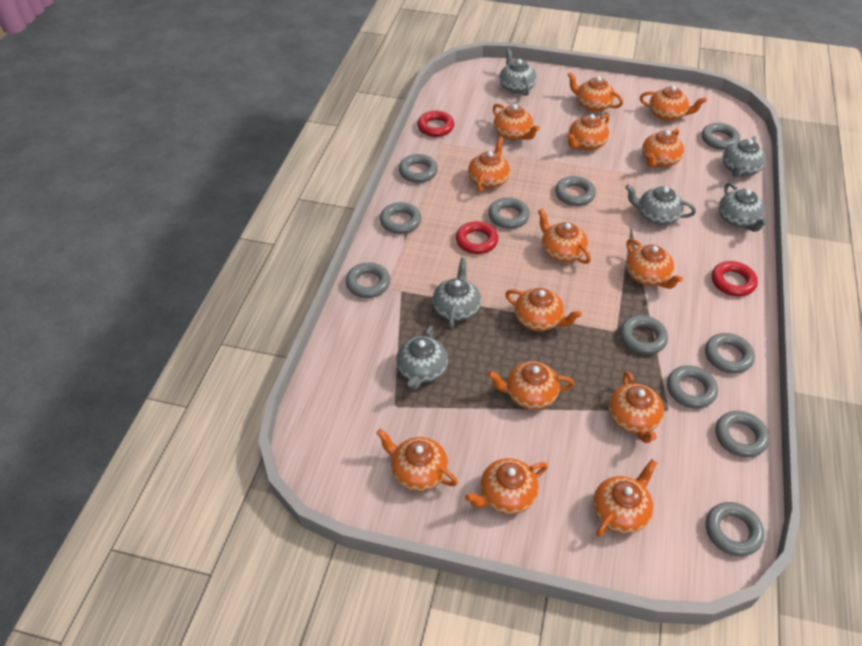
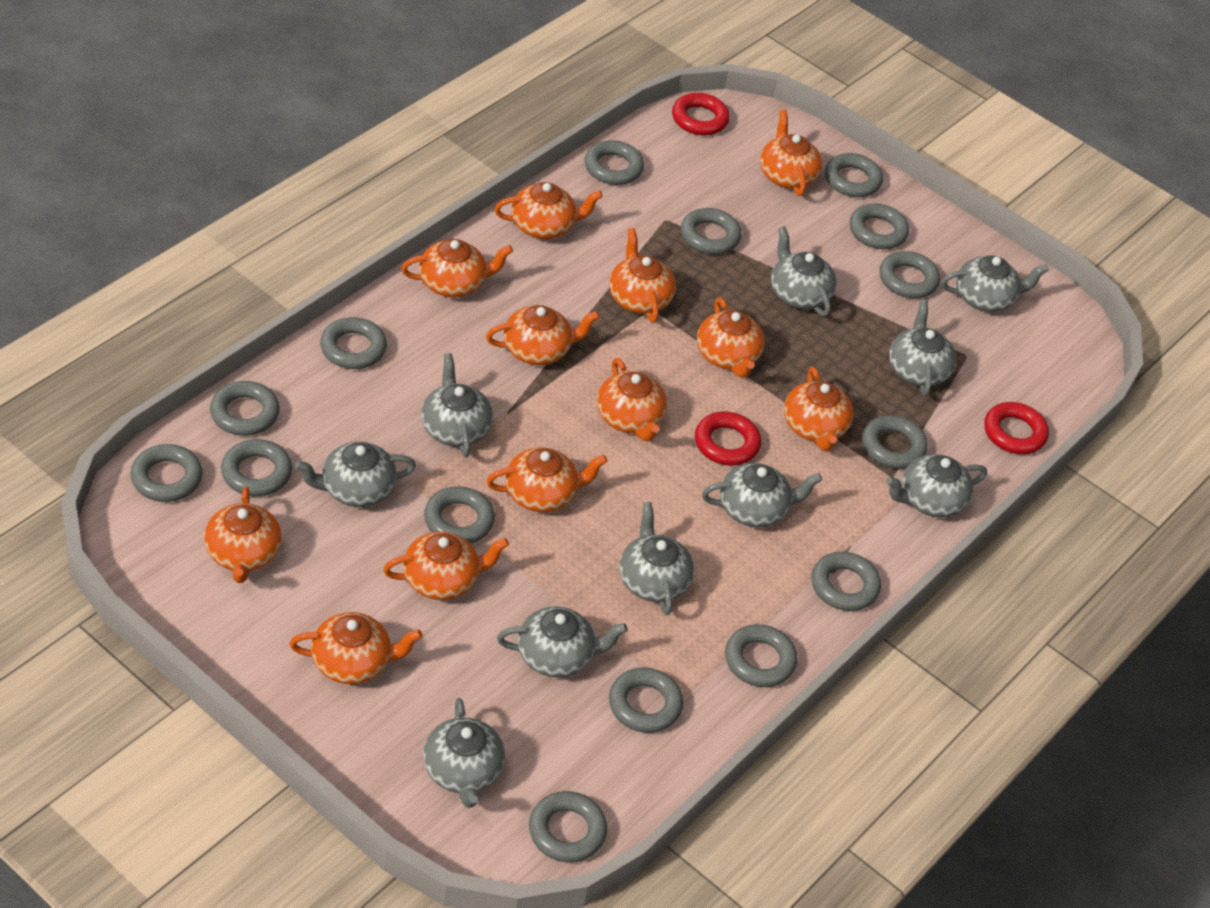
grey ring: [346,263,390,298] [380,202,421,234] [399,154,438,183] [488,197,530,229] [555,176,596,206] [620,315,668,355] [667,365,718,408] [702,123,740,150] [705,333,755,374] [706,502,764,556] [716,411,769,457] = 11 -> [130,444,203,502] [210,381,280,436] [221,439,292,496] [320,317,387,369] [424,486,495,544] [529,791,607,862] [585,140,644,185] [609,668,683,733] [681,208,741,254] [725,624,797,687] [812,552,881,611] [825,153,883,197] [850,203,909,249] [862,415,928,469] [880,251,940,298] = 15
grey teapot: [396,326,448,391] [432,258,481,329] [499,48,537,96] [625,184,696,225] [719,183,768,232] [723,136,766,177] = 6 -> [295,442,416,507] [421,353,493,457] [423,698,505,808] [497,606,628,677] [619,502,694,615] [702,463,822,528] [771,226,837,316] [886,454,987,517] [889,299,957,396] [941,255,1049,312] = 10
orange teapot: [377,429,458,491] [465,458,548,515] [468,137,510,192] [487,361,575,410] [493,104,540,140] [505,288,582,331] [538,209,591,264] [567,114,609,150] [568,72,623,112] [593,460,657,537] [608,371,664,443] [626,239,683,289] [640,86,707,121] [642,129,684,167] = 14 -> [204,487,282,583] [289,612,422,684] [383,531,509,600] [401,239,513,297] [486,305,599,365] [487,447,607,512] [494,182,603,239] [597,358,667,441] [609,228,676,322] [697,298,765,378] [760,110,822,196] [784,367,853,451] = 12

